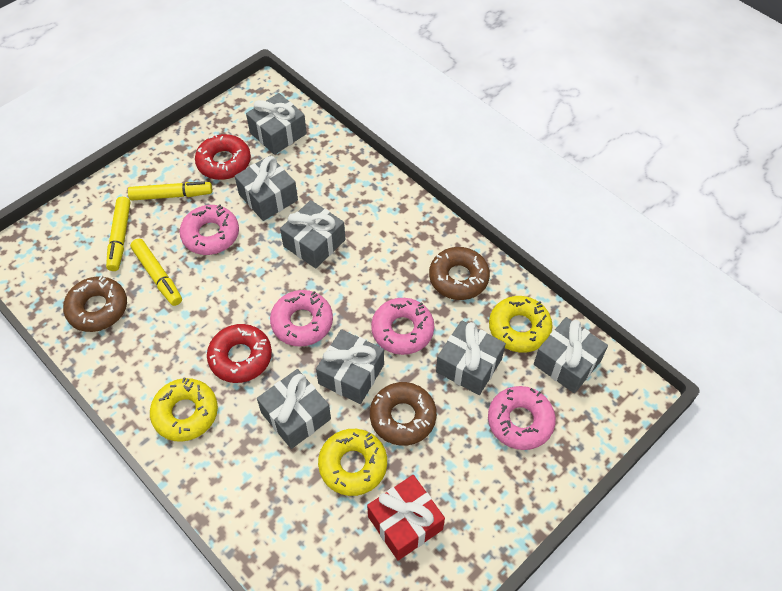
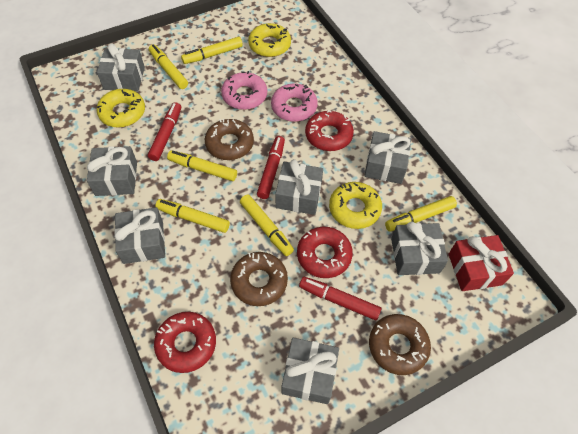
pink donut: [179,204,239,255] [270,290,333,347] [371,298,434,355] [488,386,556,450] = 4 -> [221,71,267,110] [271,84,318,122] = 2
red donut: [195,134,251,180] [207,324,272,383] = 2 -> [154,312,216,373] [297,227,353,278] [305,110,354,151] = 3
red marker: none = 0 -> [148,102,181,161] [257,136,285,199] [299,277,381,321] = 3
yellow marker: [106,197,130,271] [128,181,212,201] [130,239,182,306] = 3 -> [149,44,188,89] [155,199,230,233] [167,150,237,181] [181,37,243,64] [240,194,294,256] [385,196,457,232] = 6

